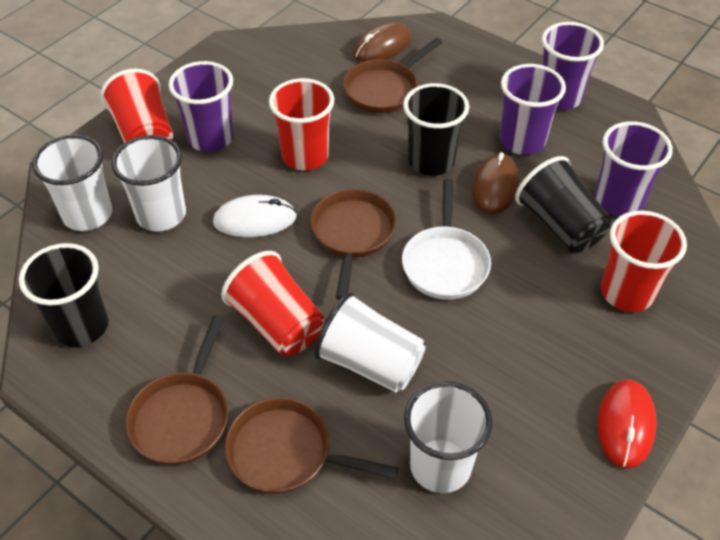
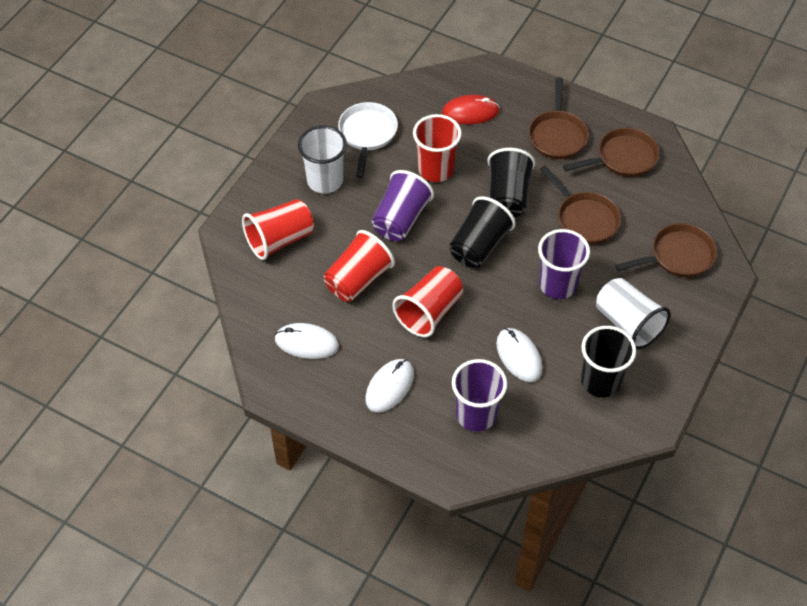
brown mouse: [353,22,412,62] [471,152,519,214] = 2 -> none = 0
purple cup: [169,61,234,152] [499,64,566,155] [542,22,604,110] [595,121,673,216] = 4 -> [372,170,434,241] [452,359,507,432] [538,229,590,299] = 3
white cup: [32,135,112,231] [111,135,186,232] [314,292,426,392] [404,381,492,493] = 4 -> [298,126,347,193] [596,278,671,349] = 2
white mouse: [213,195,297,237] = 1 -> [275,323,339,359] [365,359,414,412] [496,328,543,382] = 3

